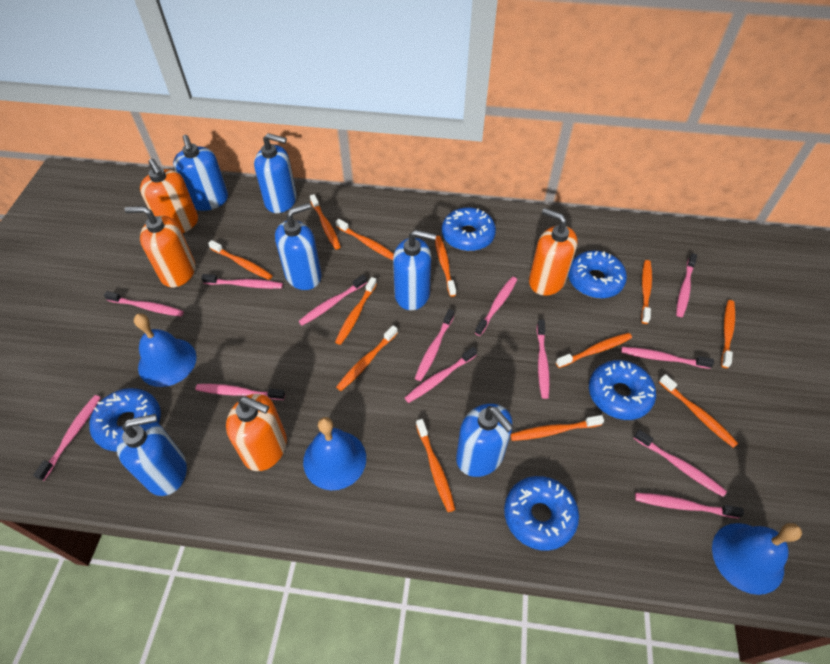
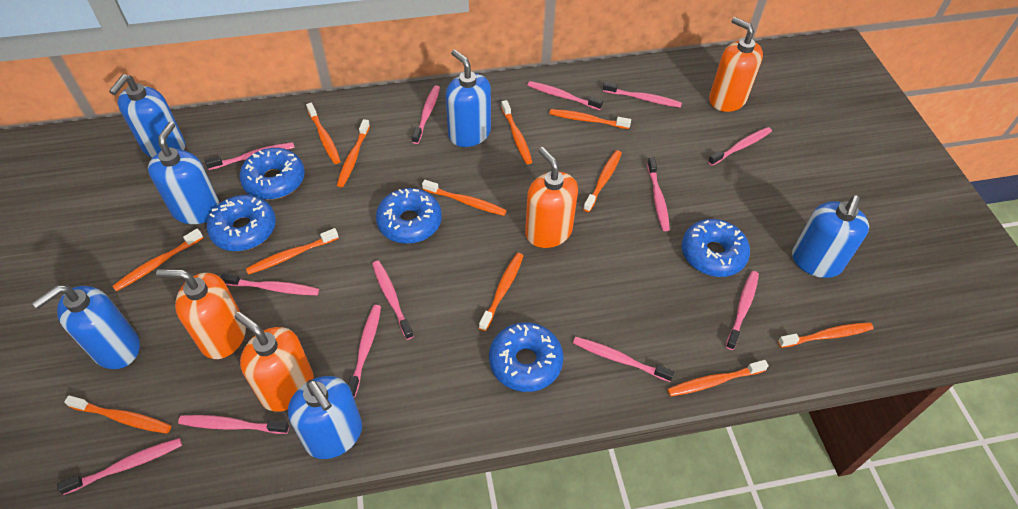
blue bell: [134,314,197,387] [303,417,366,490] [712,523,802,595] = 3 -> none = 0

